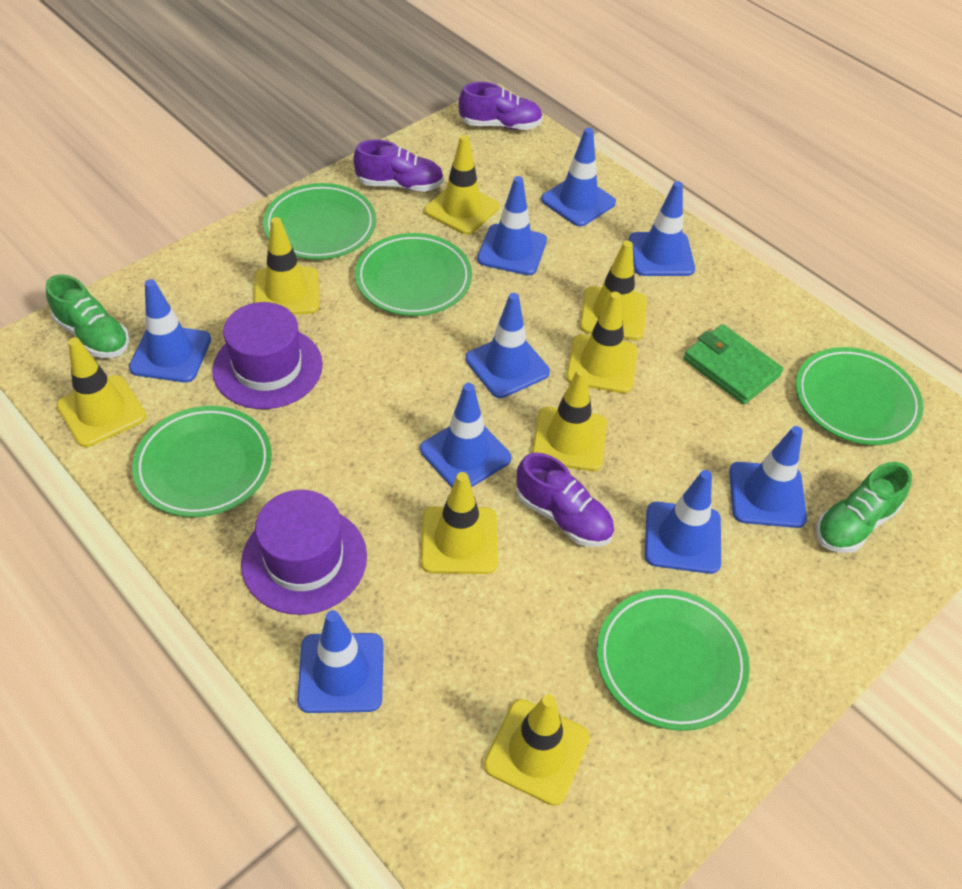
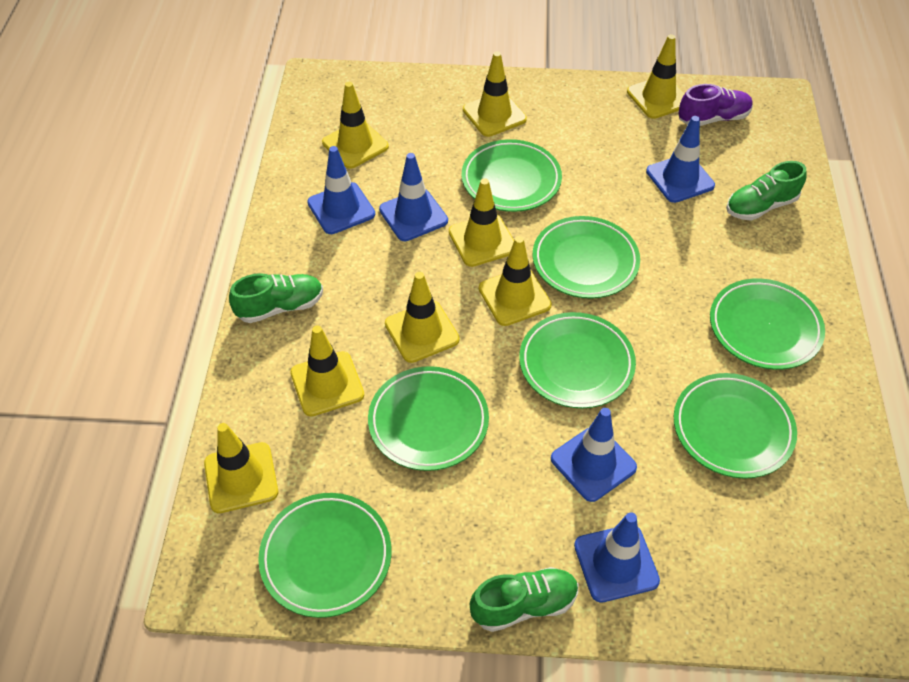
blue traffic cone: [129,279,211,382] [297,610,384,713] [420,383,511,487] [466,293,550,398] [477,176,547,275] [541,128,616,227] [629,181,695,276] [645,470,721,574] [729,426,807,528] = 9 -> [307,146,375,234] [379,153,448,241] [551,408,637,502] [574,512,660,603] [646,116,715,203] = 5
green plate: [132,406,272,517] [263,183,376,260] [355,233,472,316] [597,589,750,731] [796,347,923,445] = 5 -> [258,493,391,618] [368,366,489,471] [462,139,562,212] [519,312,636,408] [533,216,640,299] [674,373,797,479] [710,278,825,370] = 7
green shoe: [46,274,129,358] [816,462,912,553] = 2 -> [229,273,323,323] [470,567,578,632] [726,161,806,221] = 3
green wallet: [683,324,783,404] = 1 -> none = 0
purple hat: [212,302,323,409] [241,490,367,615] = 2 -> none = 0
purple shoe: [353,140,444,192] [459,82,543,130] [517,452,614,547] = 3 -> [678,84,753,126] = 1

